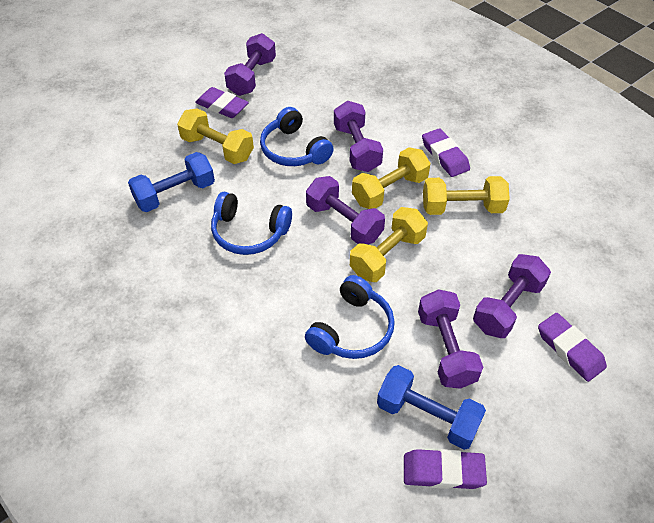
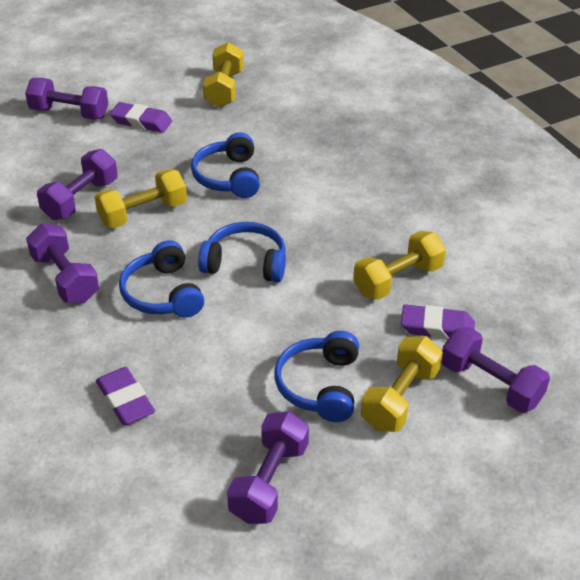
blue dumbbell: [128,152,215,212] [377,365,486,450] = 2 -> none = 0
blue headphones: [211,192,292,255] [260,107,333,166] [305,275,395,359] = 3 -> [119,240,204,318] [191,132,260,198] [198,222,286,282] [274,331,359,422] = 4
purple eraser: [195,87,249,118] [404,449,487,489] [422,128,470,177] [538,313,607,382] = 4 -> [96,367,155,425] [110,102,172,133] [401,304,475,340] = 3

